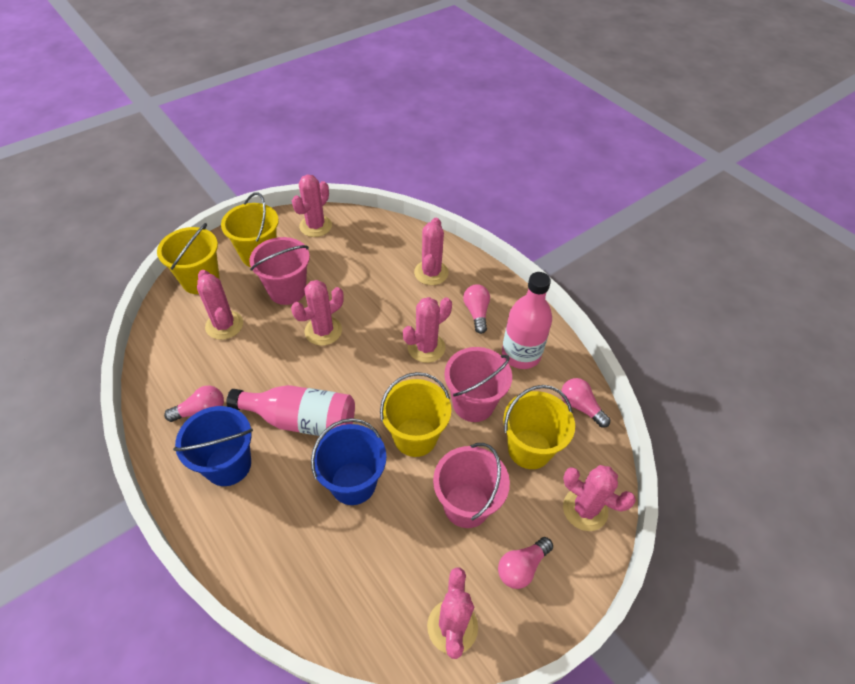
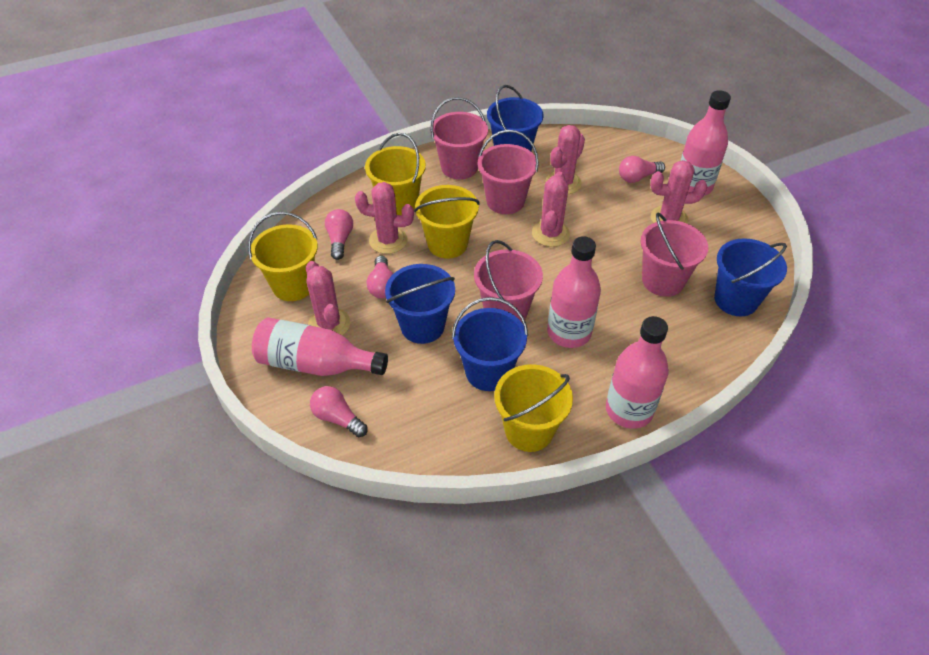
blue bucket: [173,406,253,486] [311,418,386,505] = 2 -> [385,264,455,344] [452,297,528,391] [487,85,543,151] [714,238,787,316] = 4
pink bottle: [226,385,355,436] [502,272,552,369] = 2 -> [252,318,388,376] [547,236,601,348] [606,316,669,429] [680,90,731,196] = 4
pink bucket: [249,237,310,305] [433,443,510,528] [444,347,512,422] = 3 -> [430,97,488,179] [474,240,543,322] [477,130,539,214] [640,212,708,297] = 4
pink cactus: [197,270,243,340] [291,280,344,346] [292,174,332,237] [403,297,452,363] [414,218,449,285] [427,567,478,659] [563,465,636,531] = 7 -> [306,261,350,335] [355,182,414,254] [532,172,570,247] [546,125,585,194] [650,160,707,224] = 5

